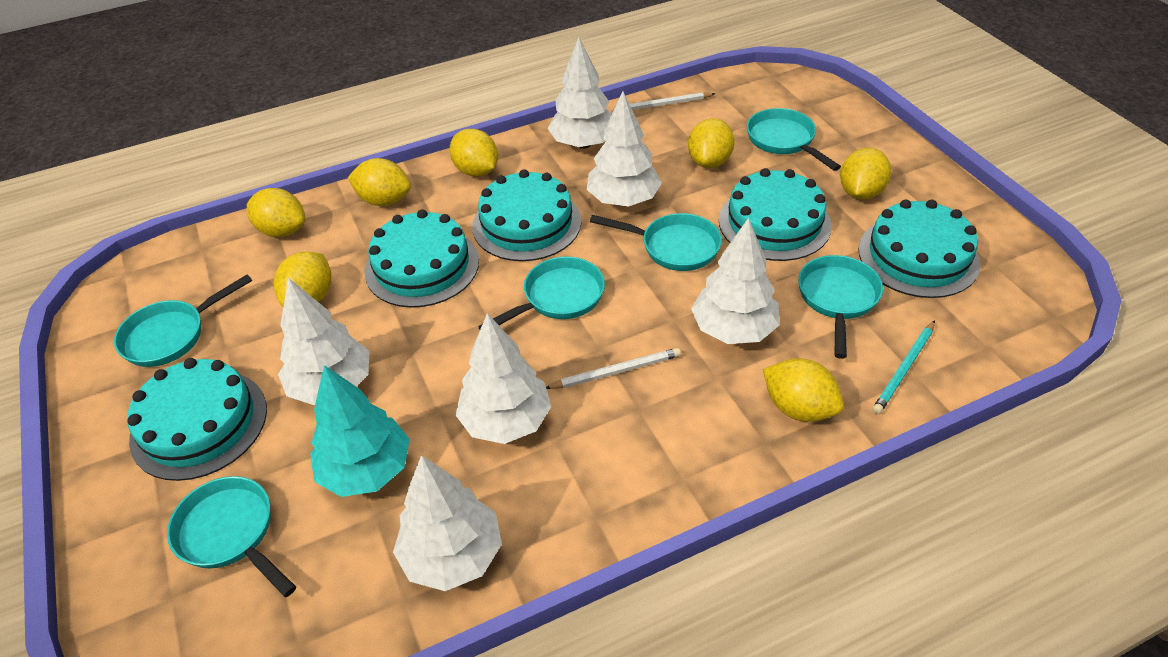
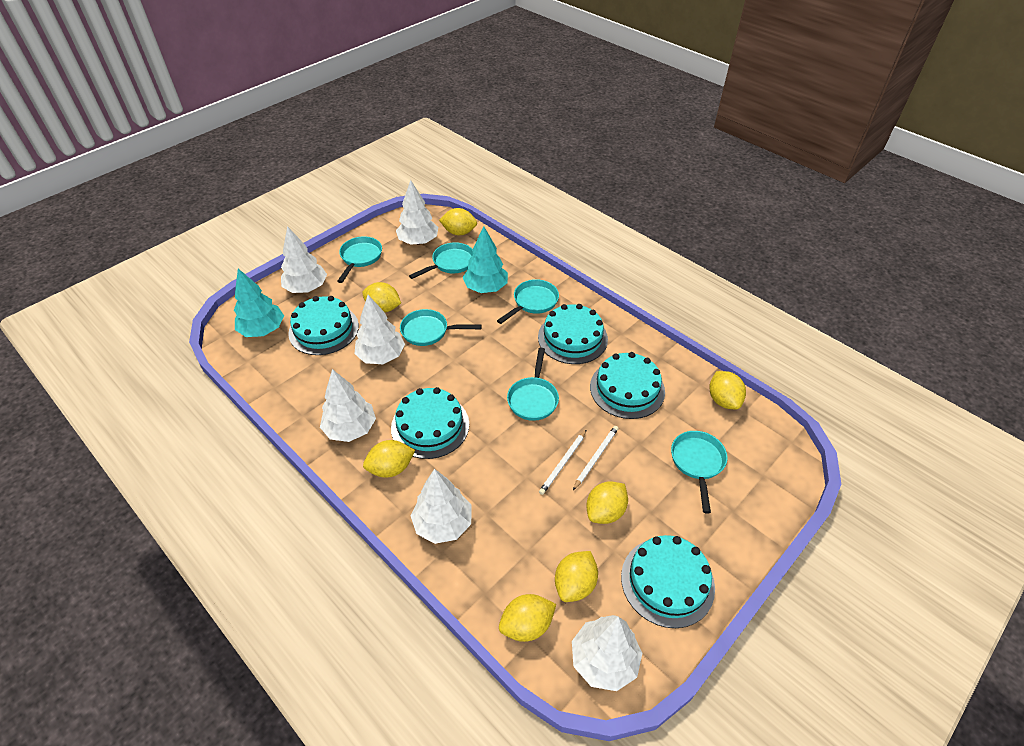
turquoise pencil: [872,320,935,414] = 1 -> none = 0
turquoise tree: [310,365,410,497] = 1 -> [234,269,284,337] [462,226,508,293] = 2

